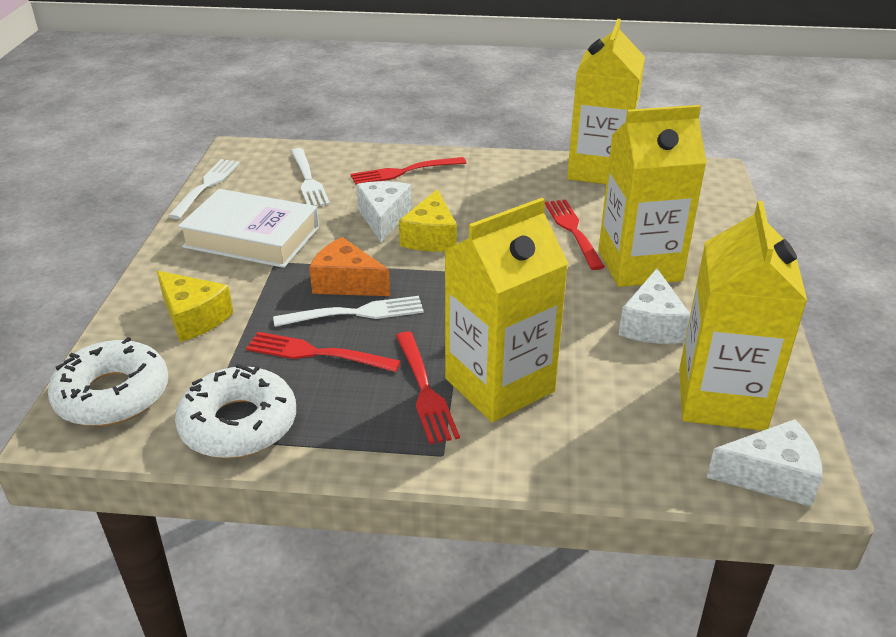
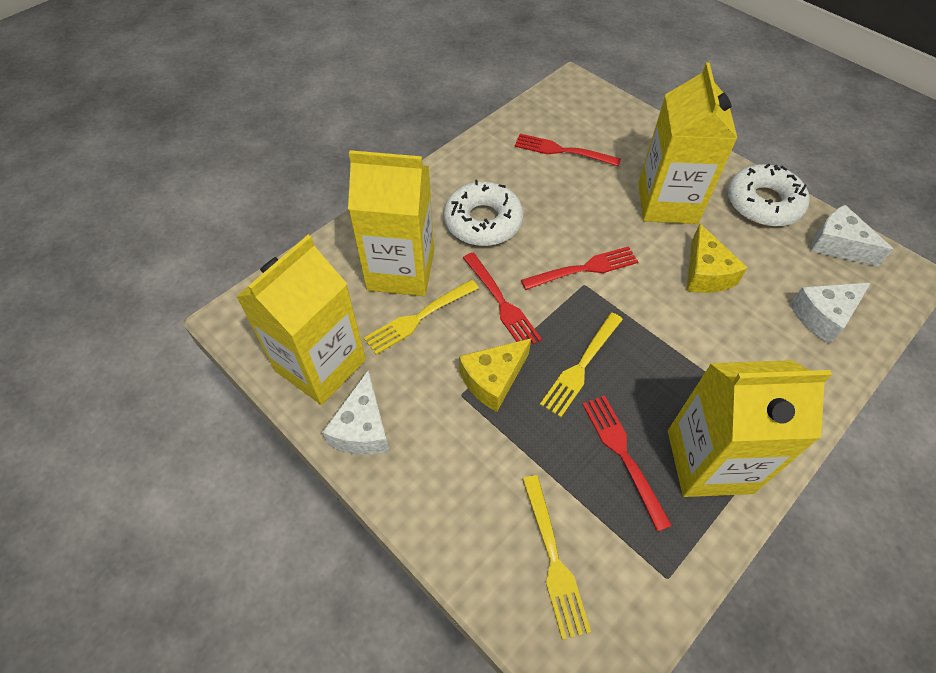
orange cheese: [309,237,390,296] = 1 -> none = 0
white book: [178,189,319,268] = 1 -> none = 0
white fork: [168,159,240,219] [273,296,424,327] [291,148,330,207] = 3 -> none = 0
yellow fork: none = 0 -> [364,280,479,355] [522,475,591,640] [540,313,623,417] = 3

